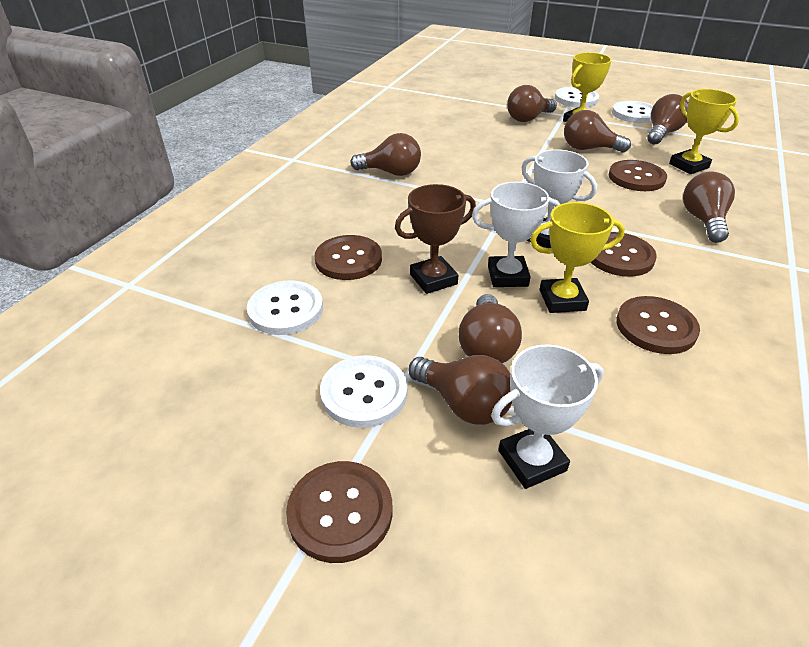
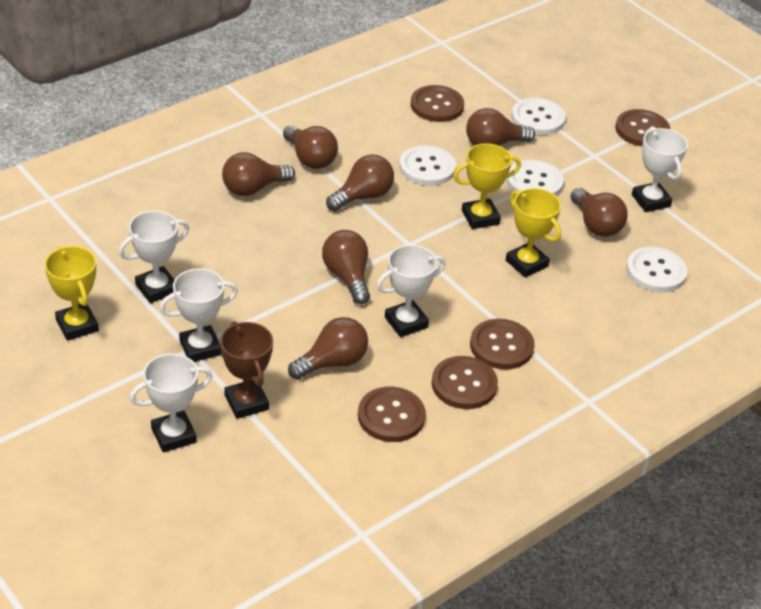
white trophy: [472,182,560,287] [491,344,604,489] [521,149,597,248] = 3 -> [119,211,189,303] [130,354,212,452] [160,268,238,362] [377,245,445,337] [632,128,688,212] = 5

